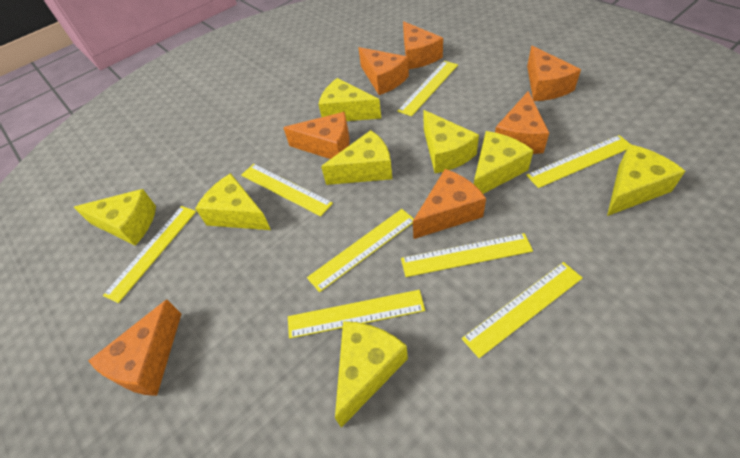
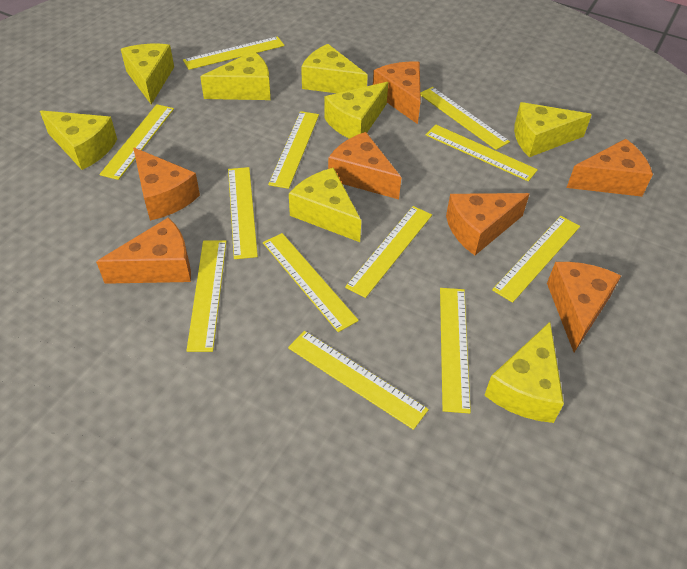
yellow ruler: [103,206,196,303] [241,164,333,216] [288,290,425,339] [307,209,414,292] [397,61,458,116] [401,233,533,277] [462,262,582,358] [526,135,630,188] = 8 -> [99,104,174,180] [183,36,284,70] [186,240,226,352] [228,167,258,259] [263,233,359,332] [268,111,319,189] [288,331,429,430] [345,206,432,298] [420,87,510,150] [426,125,538,181] [440,288,471,413] [492,216,580,303] = 12

